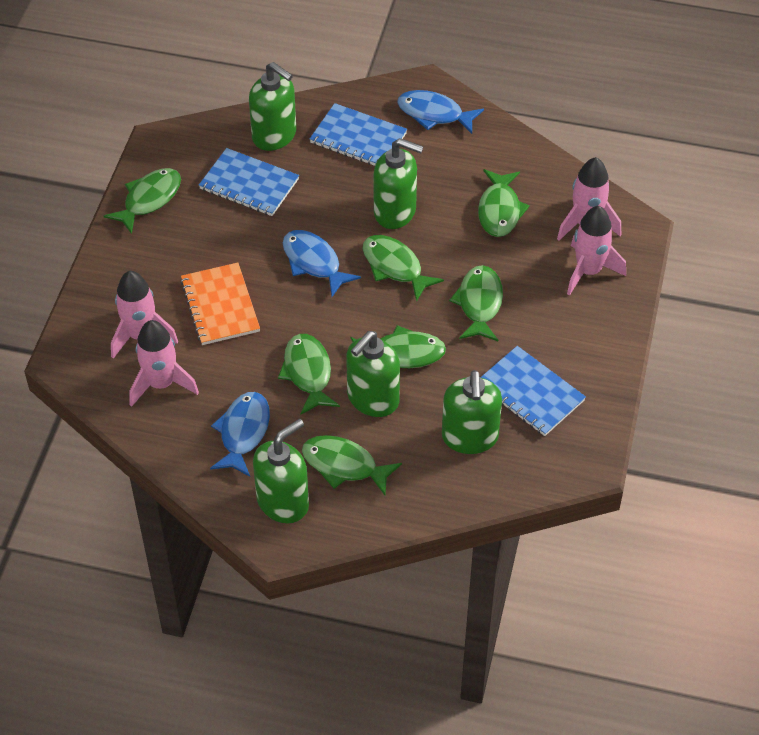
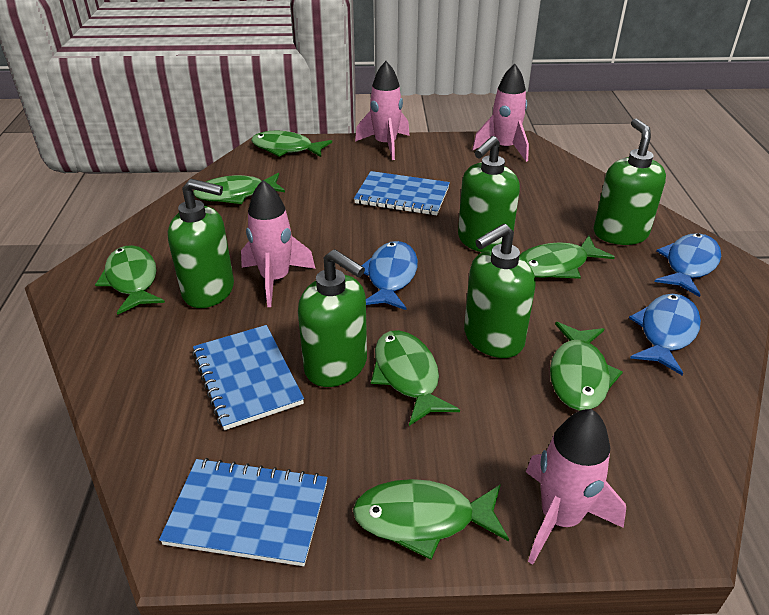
orange notebook: [180,263,260,345] = 1 -> none = 0

